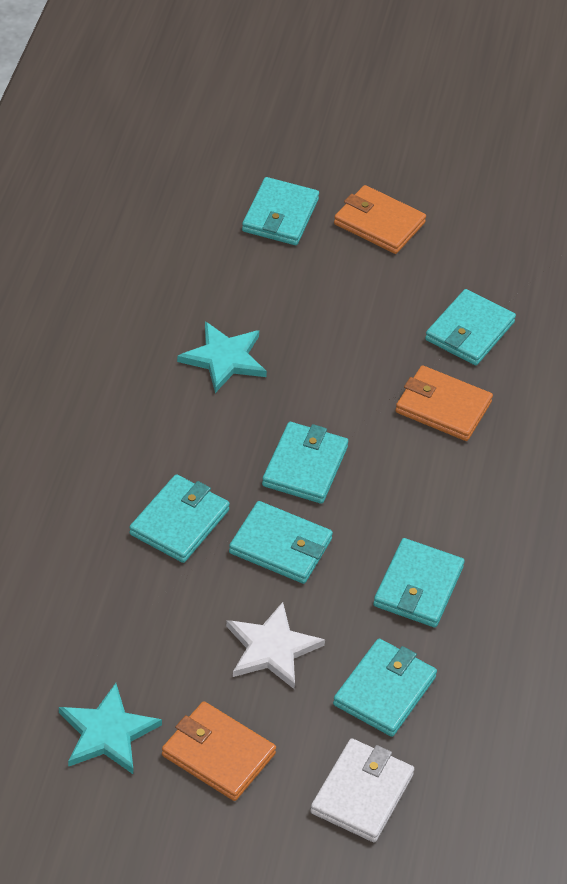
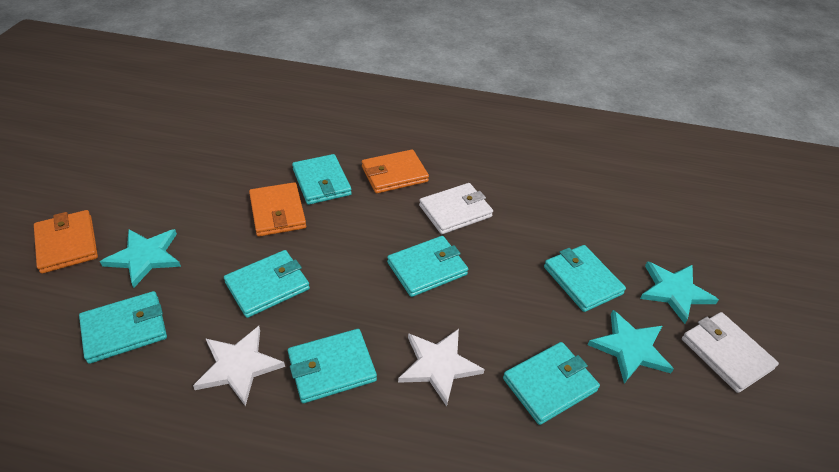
turquoise star: [59,683,162,774] [177,321,267,393] = 2 -> [100,229,181,288] [588,310,674,383] [640,261,719,324] = 3
white star: [226,602,325,689] = 1 -> [193,326,285,406] [398,329,485,407] = 2
white wallet: [310,738,414,842] = 1 -> [419,183,493,234] [682,312,779,393] = 2

